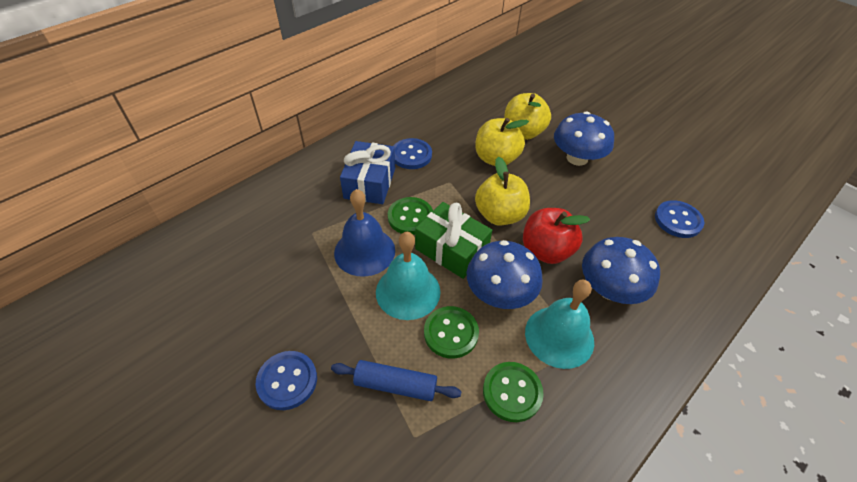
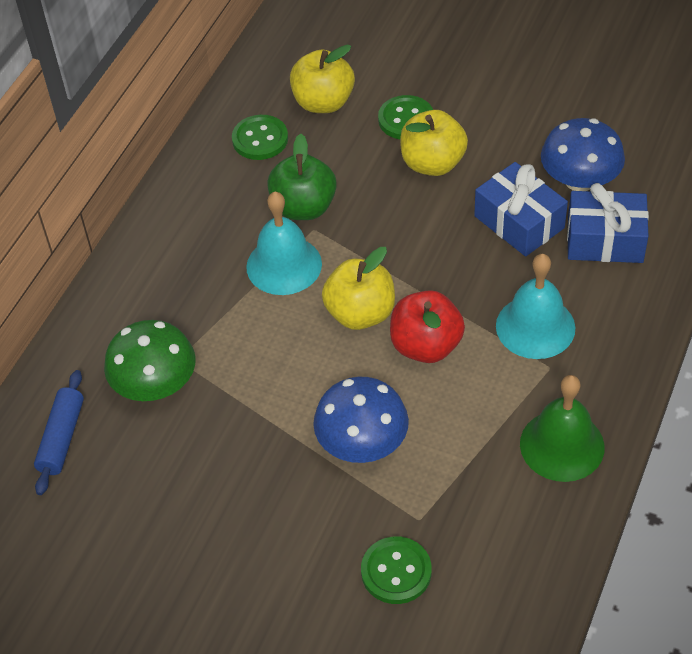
blue bell: [334,189,395,277] = 1 -> none = 0
blue button: [256,351,317,410] [394,138,432,169] [655,200,704,238] = 3 -> none = 0
blue gift: [340,141,395,204] = 1 -> [474,162,568,256] [567,183,649,263] = 2
blue mushroom: [467,240,543,309] [554,111,614,166] [582,237,660,304] = 3 -> [313,377,409,463] [541,118,625,191] = 2
green apple: none = 0 -> [267,134,337,220] = 1
green bell: none = 0 -> [520,375,604,482] = 1
green gift: [415,202,492,279] = 1 -> none = 0
green mushroom: none = 0 -> [104,320,196,401] = 1

